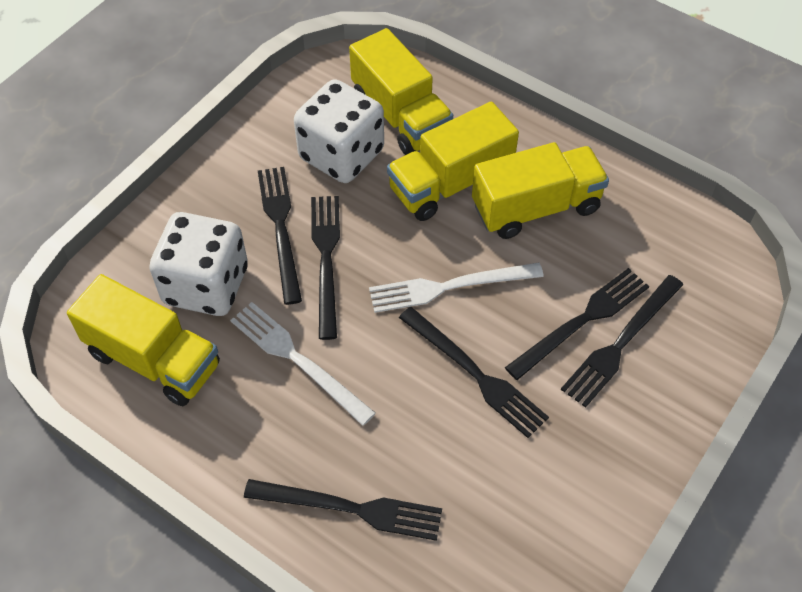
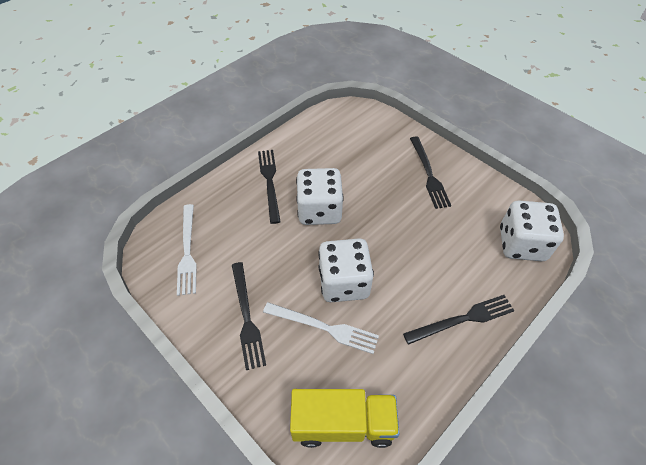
black fork: [244,479,442,541] [258,167,302,305] [311,196,340,340] [399,307,549,438] [505,268,649,380] [561,275,683,408] = 6 -> [232,262,266,370] [258,150,281,224] [403,295,515,345] [410,137,451,209] = 4
white dice: [149,212,248,316] [294,79,384,183] = 2 -> [296,168,344,225] [318,238,374,302] [500,200,564,261] = 3
yellow truck: [67,274,220,406] [349,28,453,155] [387,102,519,221] [472,142,609,239] = 4 -> [290,389,399,448] = 1

